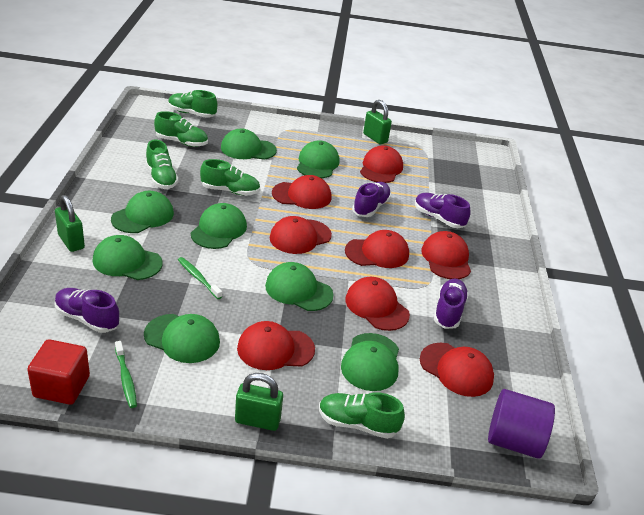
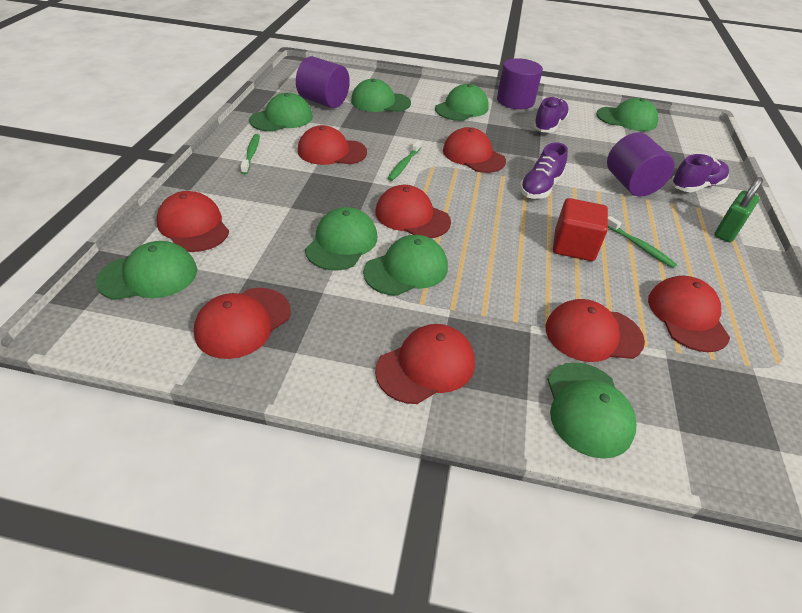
green padlock: [55,195,85,252] [235,373,283,431] [363,100,392,144] = 3 -> [714,177,763,242] = 1
green shoe: [145,140,179,189] [154,111,208,147] [168,90,217,118] [200,159,260,195] [319,392,405,439] = 5 -> none = 0
green toothbrush: [115,341,137,408] [178,257,222,299] = 2 -> [240,134,260,174] [387,140,422,181] [608,216,677,268] = 3
purple cylinder: [488,389,555,459] = 1 -> [296,56,350,108] [497,58,543,109] [607,133,675,197] = 3
purple shoe: [54,288,120,333] [352,182,391,217] [415,193,471,228] [434,278,469,329] = 4 -> [520,142,568,199] [533,97,569,133] [671,154,729,192] = 3

